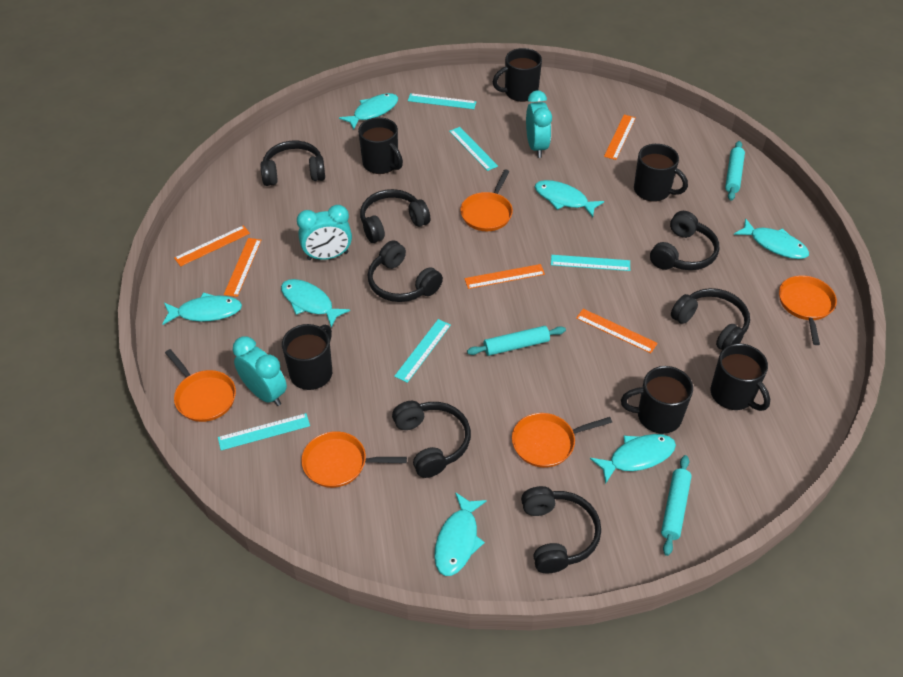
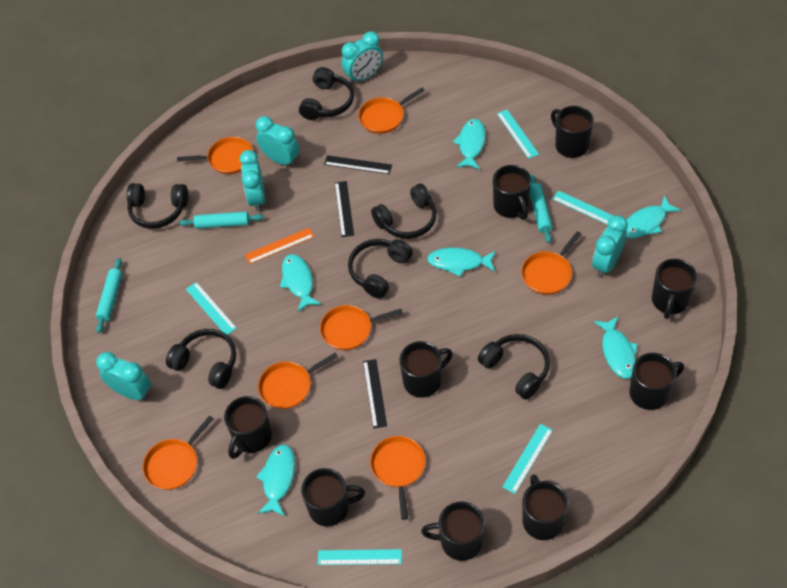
black headphones: [261,141,325,186] [360,189,430,243] [368,241,443,302] [392,401,471,478] [521,486,601,574] [650,211,719,270] [671,288,750,350] = 7 -> [127,183,188,229] [166,329,236,389] [299,67,354,120] [348,239,413,299] [371,184,437,239] [478,334,550,400] = 6
black mug: [282,324,332,390] [358,117,403,174] [493,48,542,102] [621,366,693,434] [634,144,688,202] [711,343,770,411] = 6 -> [224,396,272,459] [301,468,365,527] [400,341,453,398] [421,501,485,561] [493,165,531,220] [522,474,568,540] [551,106,594,158] [629,353,684,410] [652,259,697,319] = 9
black ruler: none = 0 -> [324,155,392,174] [335,181,354,237] [363,359,387,429] = 3
orange pan: [165,349,236,422] [301,431,407,488] [460,169,513,231] [512,413,612,468] [779,276,837,345] = 5 -> [143,415,214,490] [177,137,253,174] [258,353,338,409] [320,305,403,350] [358,88,425,134] [370,436,426,520] [521,231,581,295] = 7
orange ruler: [174,225,250,266] [224,238,261,297] [464,264,545,289] [576,309,658,353] [604,115,636,160] = 5 -> [245,228,314,264] = 1
turquoise clock: [233,336,287,406] [297,205,352,260] [526,90,552,158] = 3 -> [96,352,151,401] [239,150,265,212] [256,116,300,167] [341,31,383,84] [592,215,628,278] = 5
turquoise fish: [162,292,242,325] [281,279,350,327] [339,93,398,130] [434,492,487,576] [535,180,604,217] [590,434,676,484] [734,218,809,259] = 7 -> [256,444,295,516] [280,254,321,312] [427,247,496,277] [453,119,486,170] [594,316,638,379] [626,195,681,239] = 6

